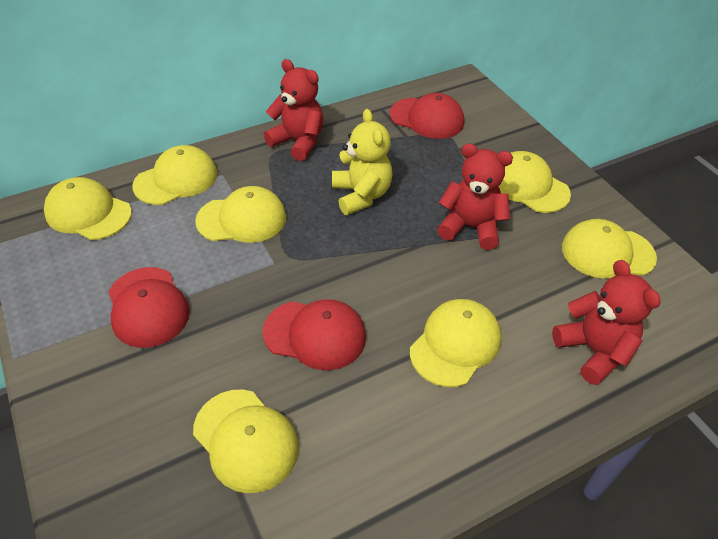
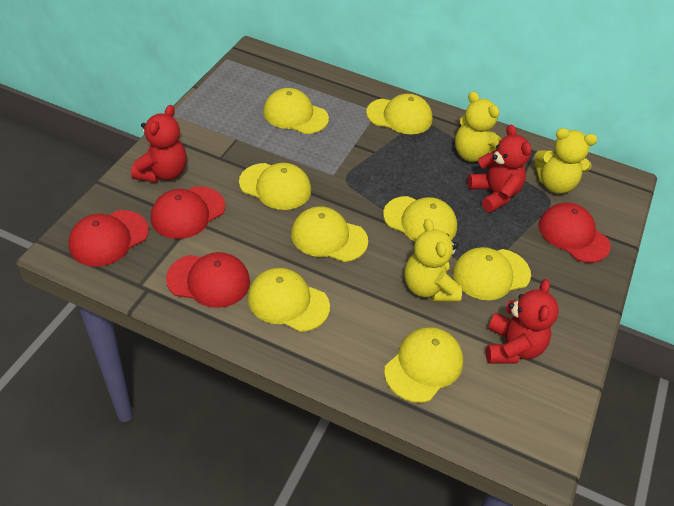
red cap: [108,267,190,348] [263,299,366,370] [390,93,464,139] = 3 -> [68,210,149,266] [151,186,225,239] [166,252,250,308] [539,203,610,263] = 4
yellow cap: [44,177,132,240] [132,145,217,205] [193,389,299,493] [195,186,286,243] [410,299,501,387] [498,151,571,213] [562,219,657,279] = 7 -> [239,163,311,210] [248,268,330,332] [263,88,329,134] [291,206,368,262] [366,94,432,134] [383,196,457,242] [384,327,463,403] [453,247,531,300] = 8
yellow teddy bear: [332,109,393,215] = 1 -> [404,219,462,302] [455,91,502,162] [535,128,597,194] = 3

